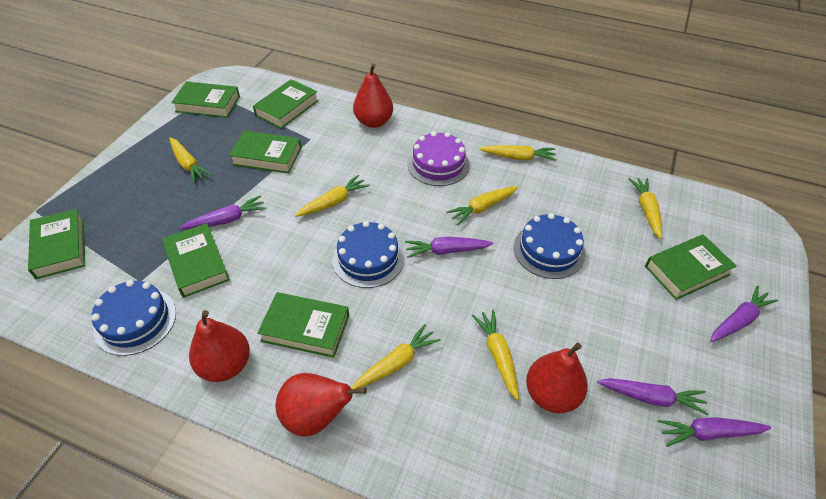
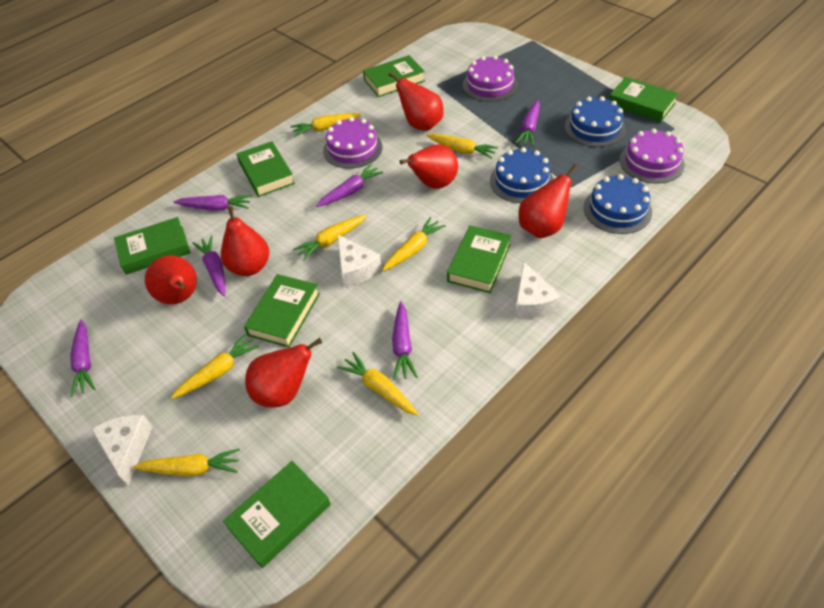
purple cake: [408,131,470,186] = 1 -> [323,117,382,169] [463,55,518,102] [619,128,685,184] = 3
purple carrot: [180,195,266,229] [405,237,493,258] [597,378,708,415] [658,417,771,447] [710,286,778,342] = 5 -> [70,320,95,397] [174,195,252,210] [193,235,225,296] [317,164,383,207] [392,301,418,380] [515,100,540,146] = 6
red pear: [189,310,250,382] [275,373,367,437] [353,64,393,128] [526,342,588,413] = 4 -> [145,255,197,304] [221,206,269,276] [245,338,322,408] [388,72,444,131] [399,144,458,189] [518,164,578,238] = 6
white cheese: none = 0 -> [91,415,152,485] [337,234,382,287] [514,262,562,319] = 3

